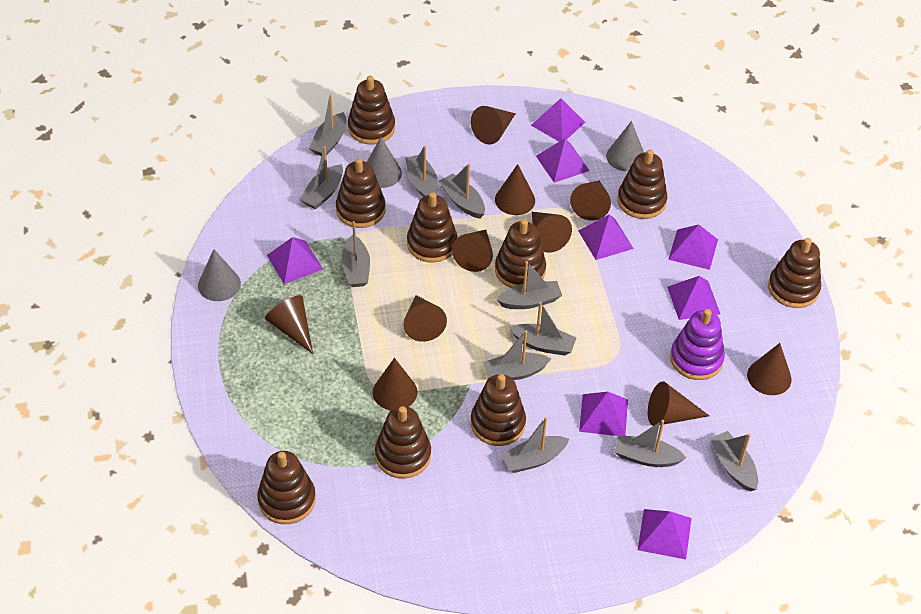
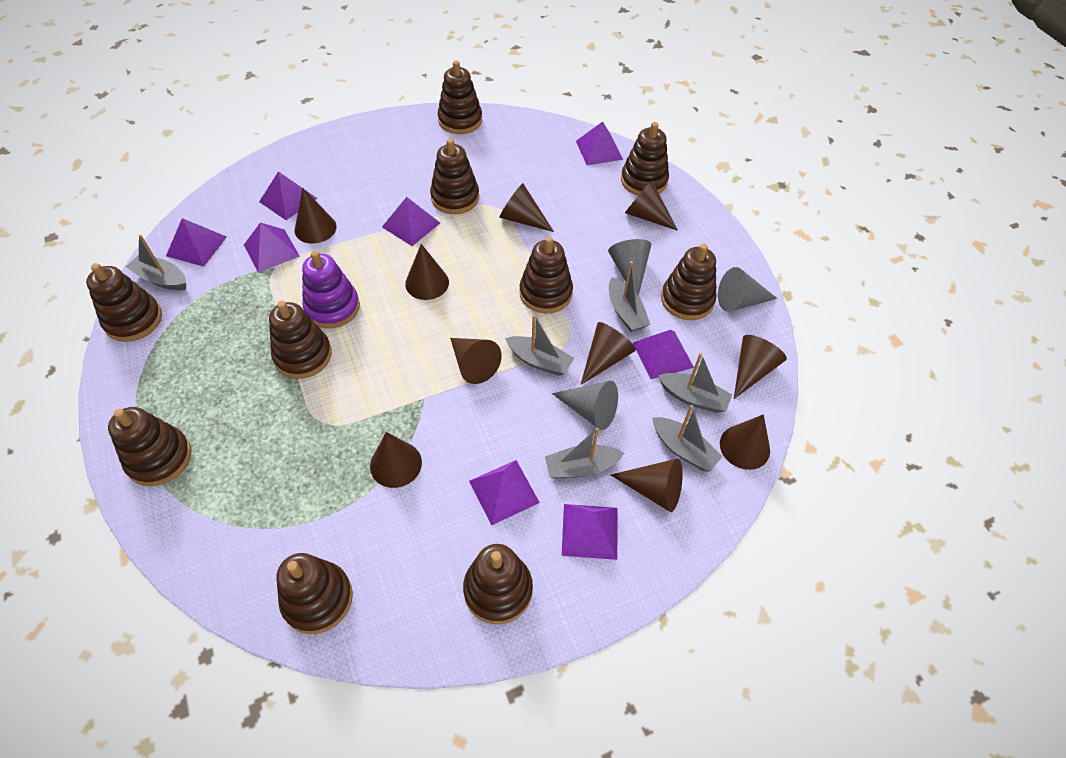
brown stacking toy: [257,451,316,524] [336,158,386,228] [348,76,395,145] [375,406,431,479] [407,192,457,263] [471,374,526,446] [495,219,546,288] [618,149,667,219] [768,238,821,308] = 9 -> [86,263,162,342] [108,407,191,486] [269,301,332,379] [276,553,353,634] [430,138,479,214] [438,60,482,134] [463,544,533,624] [520,236,573,314] [621,122,669,196] [661,244,716,320] = 10
grey boat: [299,146,343,210] [309,94,346,156] [342,221,370,287] [405,146,438,197] [439,164,485,219] [483,330,551,380] [496,261,562,309] [501,417,569,473] [509,302,577,356] [615,420,686,467] [710,431,758,491] = 11 -> [126,235,186,290] [505,314,574,376] [545,427,624,479] [609,261,651,332] [652,405,723,472] [658,353,732,413] = 6

